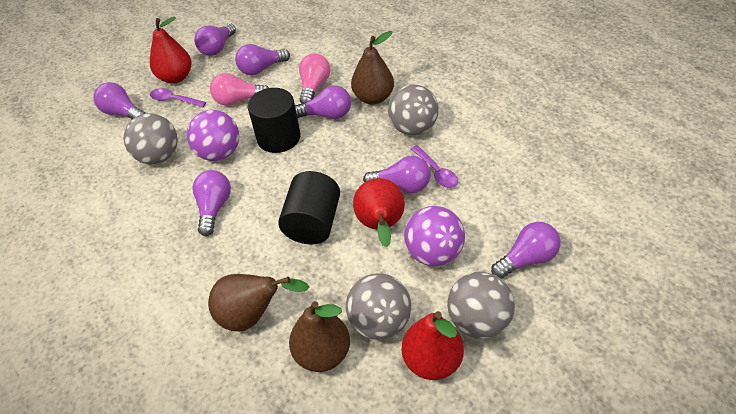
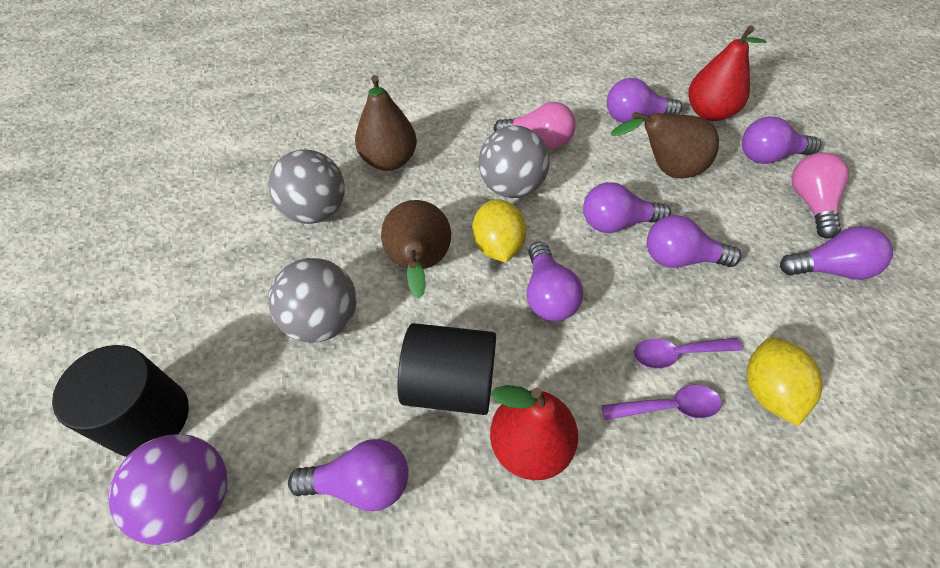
grey ball: [124,113,178,165] [346,273,411,340] [388,84,439,136] [447,272,515,339] = 4 -> [268,149,345,224] [268,258,357,343] [479,126,550,198] = 3
purple ball: [187,110,239,161] [404,206,465,266] = 2 -> [108,434,227,545] = 1
red pear: [150,16,192,83] [353,178,405,247] [402,311,464,380] = 3 -> [490,385,578,480] [688,25,767,121] = 2
yellow lemon: none = 0 -> [472,199,527,262] [747,337,822,426] = 2

